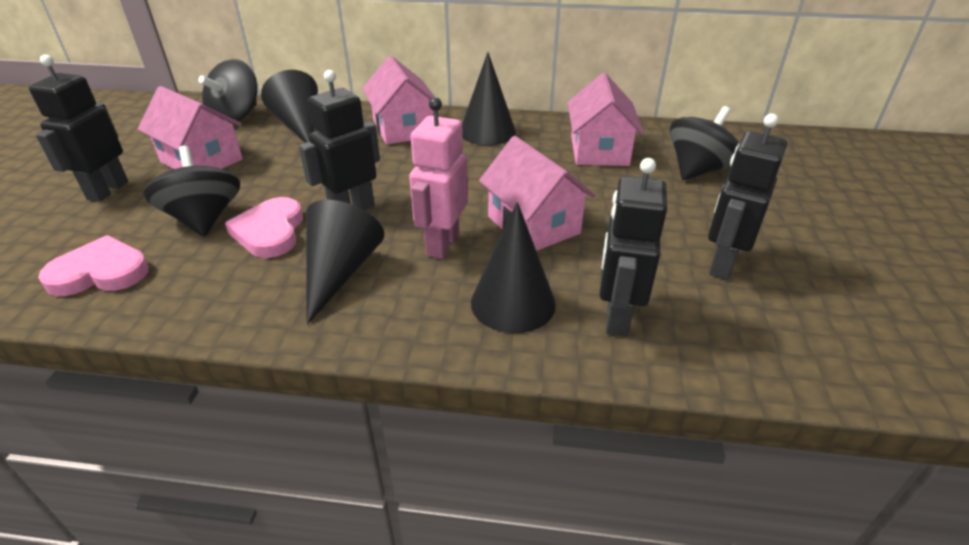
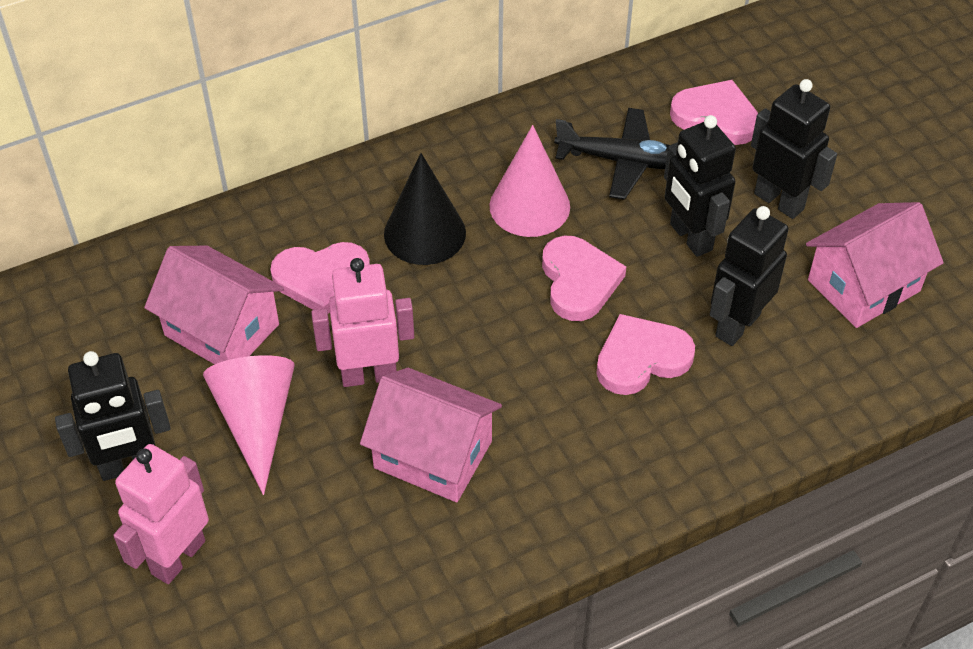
black cone: [261,70,318,143] [306,200,384,325] [462,52,516,145] [471,202,556,333] = 4 -> [384,153,466,265] = 1
black plane: none = 0 -> [554,108,669,200] = 1
black spinning top: [143,146,240,237] [198,59,257,124] [670,106,739,180] = 3 -> none = 0
pink cone: none = 0 -> [203,355,295,495] [489,125,570,237] = 2
pink heart: [38,235,149,296] [225,197,303,258] = 2 -> [270,242,370,314] [542,236,626,321] [596,314,695,395] [670,80,758,145] = 4
pink house: [138,86,243,169] [362,56,435,145] [479,136,596,251] [567,73,644,166] = 4 -> [144,246,284,365] [360,368,502,502] [806,202,944,328] = 3
pink robot: [409,97,468,259] = 1 -> [113,444,209,584] [311,258,414,387] = 2

